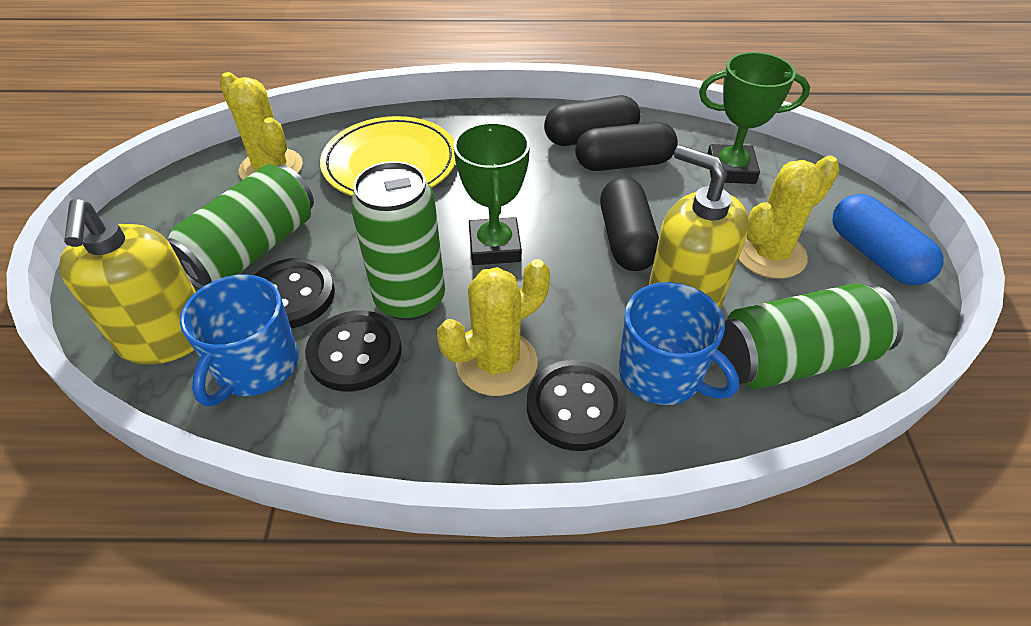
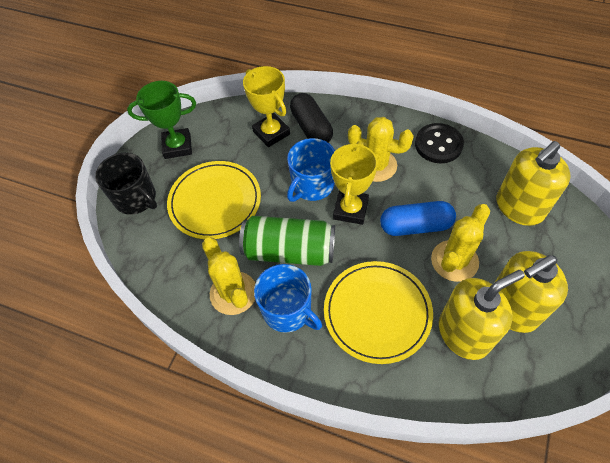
black button: [254,258,335,329] [305,310,402,391] [527,360,627,451] = 3 -> [415,123,464,163] = 1
black capsule: [544,96,640,146] [575,122,678,171] [600,177,659,271] = 3 -> [290,93,333,143] = 1
black mug: none = 0 -> [95,153,157,215] = 1
green can: [167,164,314,289] [350,161,445,320] [718,283,904,389] = 3 -> [239,216,335,266] = 1
green trophy: [453,122,530,265] [699,52,810,184] = 2 -> [127,81,196,159] = 1
yellow plate: [320,116,456,196] = 1 -> [167,161,261,239] [324,261,433,364] = 2
yellow soap dispenser: [59,199,196,365] [649,145,749,309] = 2 -> [439,270,525,360] [494,251,568,333] [497,141,571,226] = 3
yellow trophy: none = 0 -> [243,66,290,147] [330,141,378,225] = 2

